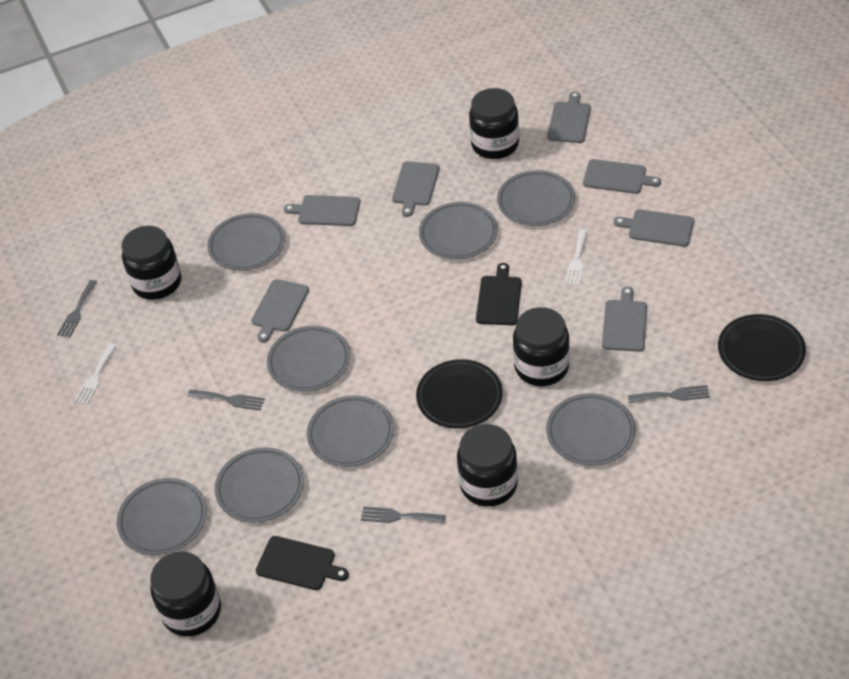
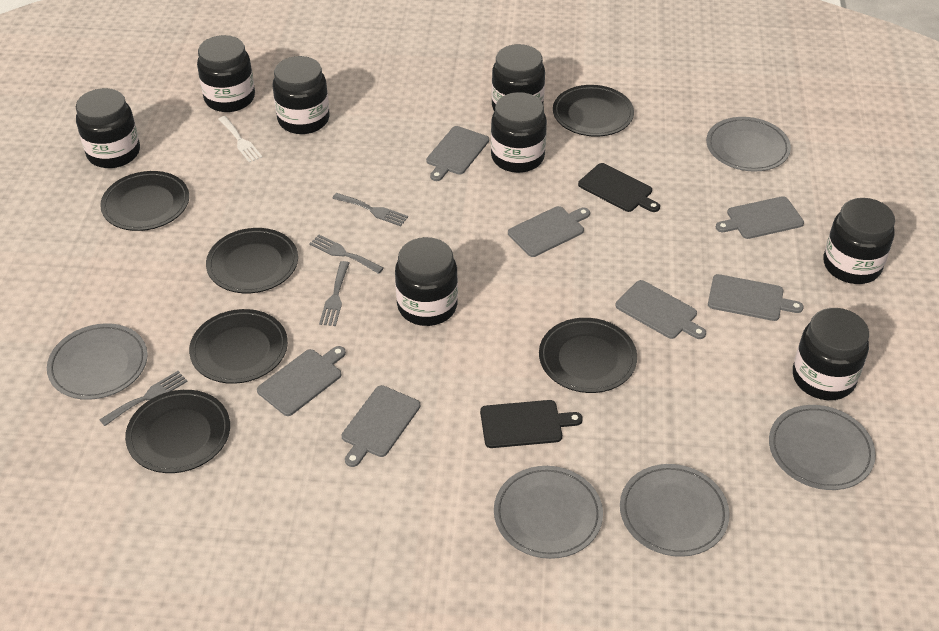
black jar: [122,226,181,300] [150,551,221,637] [457,424,518,507] [469,88,519,159] [513,307,570,386] = 5 -> [76,88,140,168] [197,35,255,112] [273,56,330,134] [395,237,458,326] [491,92,547,173] [492,44,545,112] [793,308,869,400] [823,198,895,284] = 8
black plate: [416,359,503,429] [718,314,806,381] = 2 -> [100,171,189,231] [125,390,230,473] [189,309,288,384] [206,228,298,293] [539,318,637,393] [553,85,634,137] = 6
grey plate: [117,478,207,555] [207,213,285,271] [215,447,304,523] [267,326,350,392] [307,395,394,467] [419,202,498,259] [497,170,575,226] [546,393,636,466] = 8 -> [47,323,148,400] [494,466,603,559] [620,464,730,557] [706,117,791,172] [769,405,876,490] = 5
white fork: [74,343,117,405] [565,229,587,286] = 2 -> [218,116,262,163] = 1

